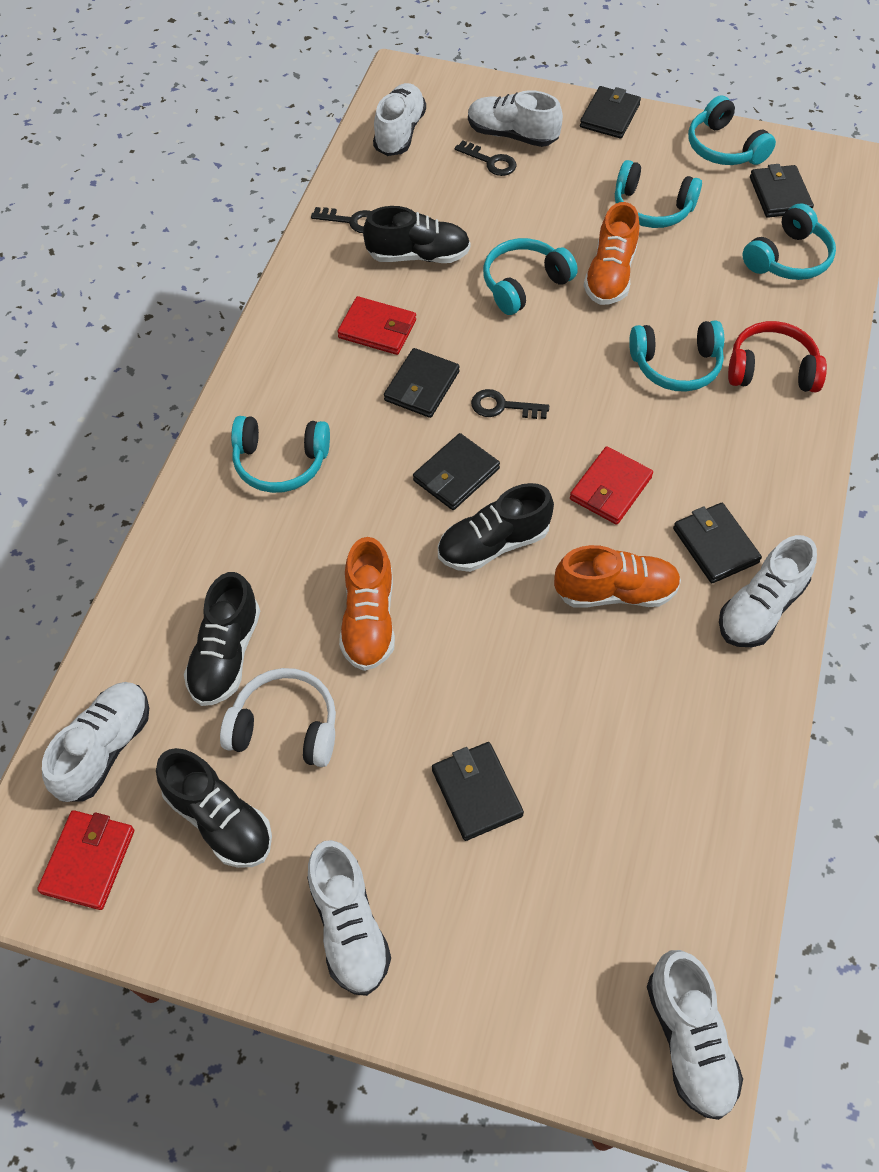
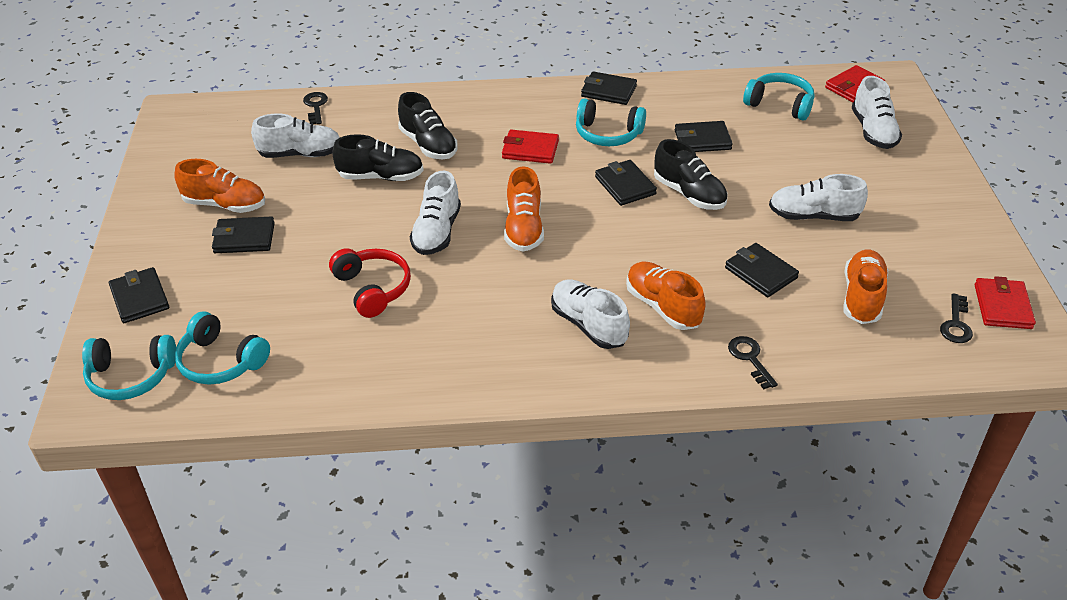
black shoe: [156,748,272,868] [184,572,260,706] [363,206,470,263] [438,483,554,572] = 4 -> [332,134,424,181] [398,92,458,159] [654,139,728,210] = 3
orange shoe: [339,537,395,671] [554,545,681,607] [584,202,639,305] = 3 -> [174,159,265,213] [504,167,544,252] [626,262,706,330] [844,250,888,324] = 4
turquoise headphones: [231,416,330,493] [483,238,578,315] [615,160,702,228] [629,320,724,392] [688,95,776,165] [742,203,836,280] = 6 -> [82,335,176,400] [174,311,270,385] [576,98,646,146] [743,73,815,121] = 4
white headphones: [220,668,336,767] = 1 -> none = 0
white shoe: [42,682,149,802] [307,840,391,996] [373,83,426,156] [468,90,563,147] [647,950,743,1120] [719,535,817,647] = 6 -> [251,114,340,158] [409,171,461,255] [551,280,630,349] [769,174,868,221] [852,76,902,149] = 5

